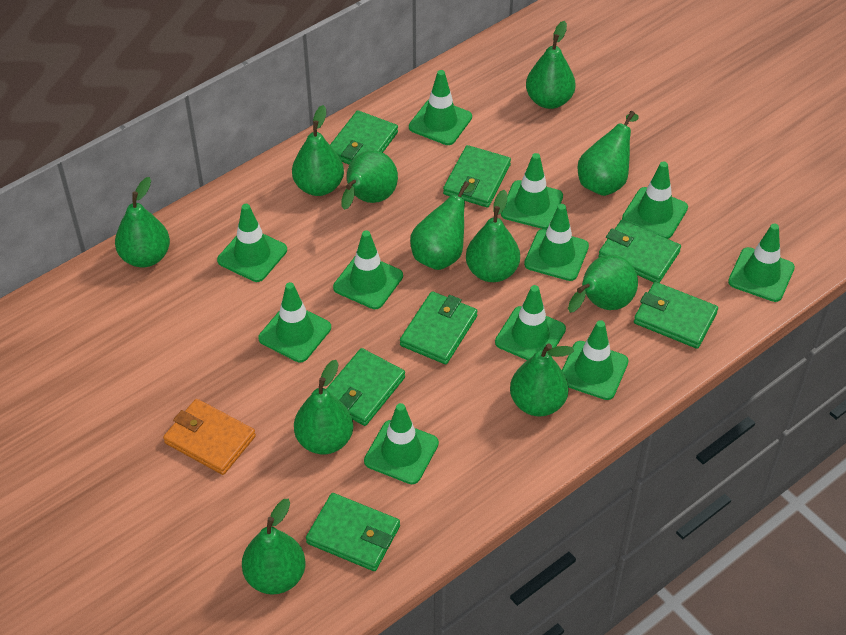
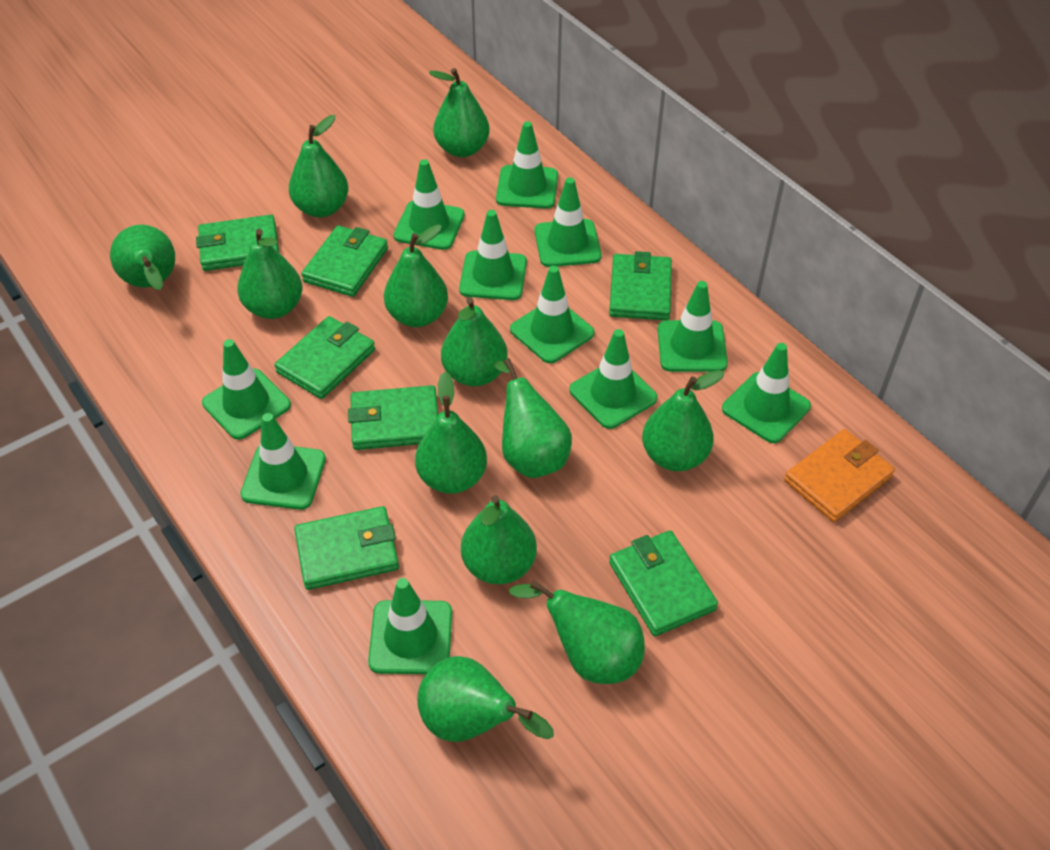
green pear: [115,177,170,267] [242,499,306,595] [292,105,344,196] [294,360,353,454] [342,150,398,210] [410,181,475,270] [466,190,520,282] [510,343,574,417] [526,21,576,109] [568,255,638,313] [578,111,639,196] = 11 -> [110,225,175,290] [237,229,302,319] [289,115,348,217] [384,224,448,327] [415,372,487,494] [417,656,554,742] [429,68,490,157] [441,297,508,387] [461,495,537,584] [493,358,572,478] [509,580,645,684] [642,370,724,471] = 12

